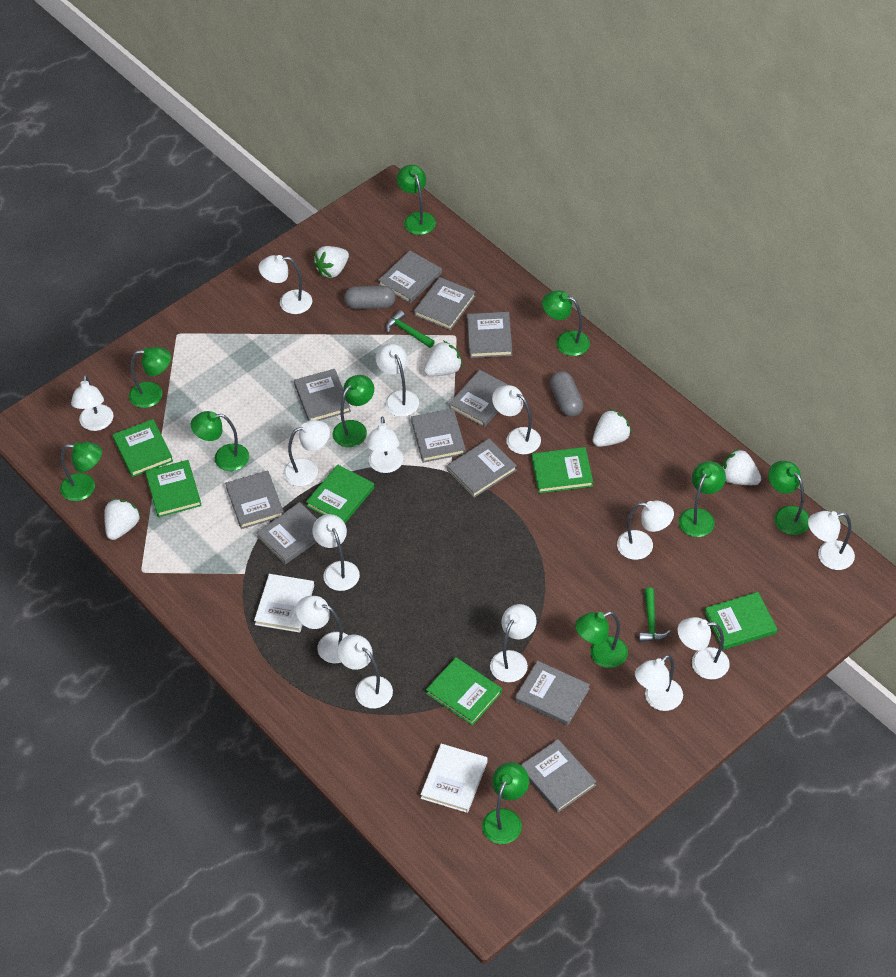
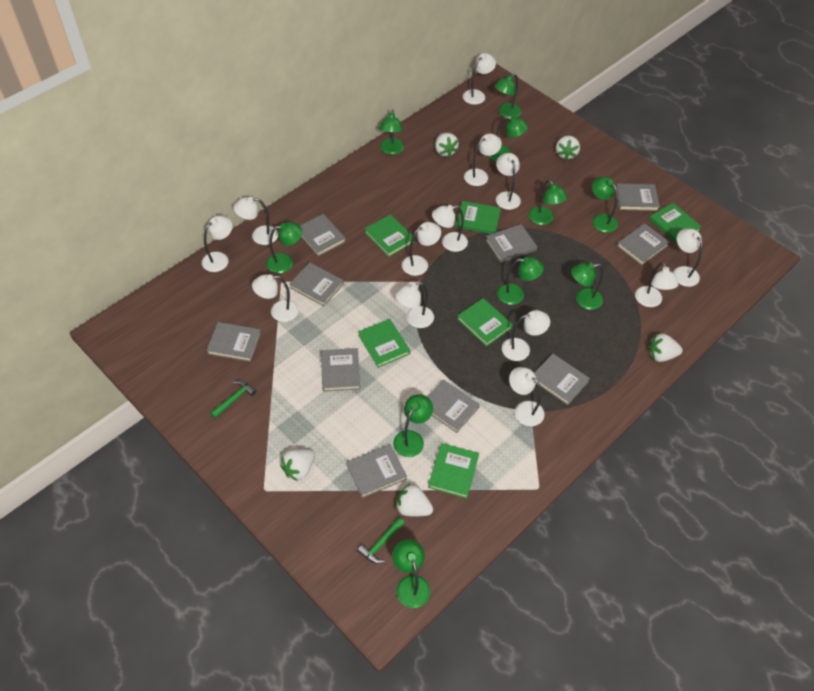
grey book: [225,470,284,529] [256,502,317,564] [294,369,351,421] [378,251,442,303] [411,409,466,463] [414,277,475,330] [447,439,517,498] [449,370,508,427] [467,312,512,358] [515,661,590,725] [521,739,596,813] = 11 -> [206,322,261,362] [289,262,344,306] [300,214,346,256] [321,348,360,392] [346,445,407,498] [427,380,480,433] [486,224,537,263] [534,354,590,405] [616,183,660,211] [617,223,670,265] = 10
grey capsule: [344,286,396,309] [550,371,583,417] = 2 -> none = 0
white book: [254,574,314,633] [420,744,488,813] = 2 -> none = 0
white lamp: [71,375,113,431] [259,255,312,314] [283,420,330,486] [296,596,348,663] [312,514,360,591] [338,635,393,709] [366,417,403,473] [376,343,419,417] [490,604,537,682] [492,385,541,454] [617,501,674,560] [635,655,683,711] [678,617,730,680] [808,511,855,570] = 14 -> [202,215,232,272] [234,197,278,245] [252,274,299,322] [396,283,434,328] [402,222,441,276] [432,205,468,252] [463,53,496,105] [464,134,502,186] [496,153,521,210] [502,310,550,361] [509,367,545,426] [635,262,679,307] [673,228,703,287] = 13

